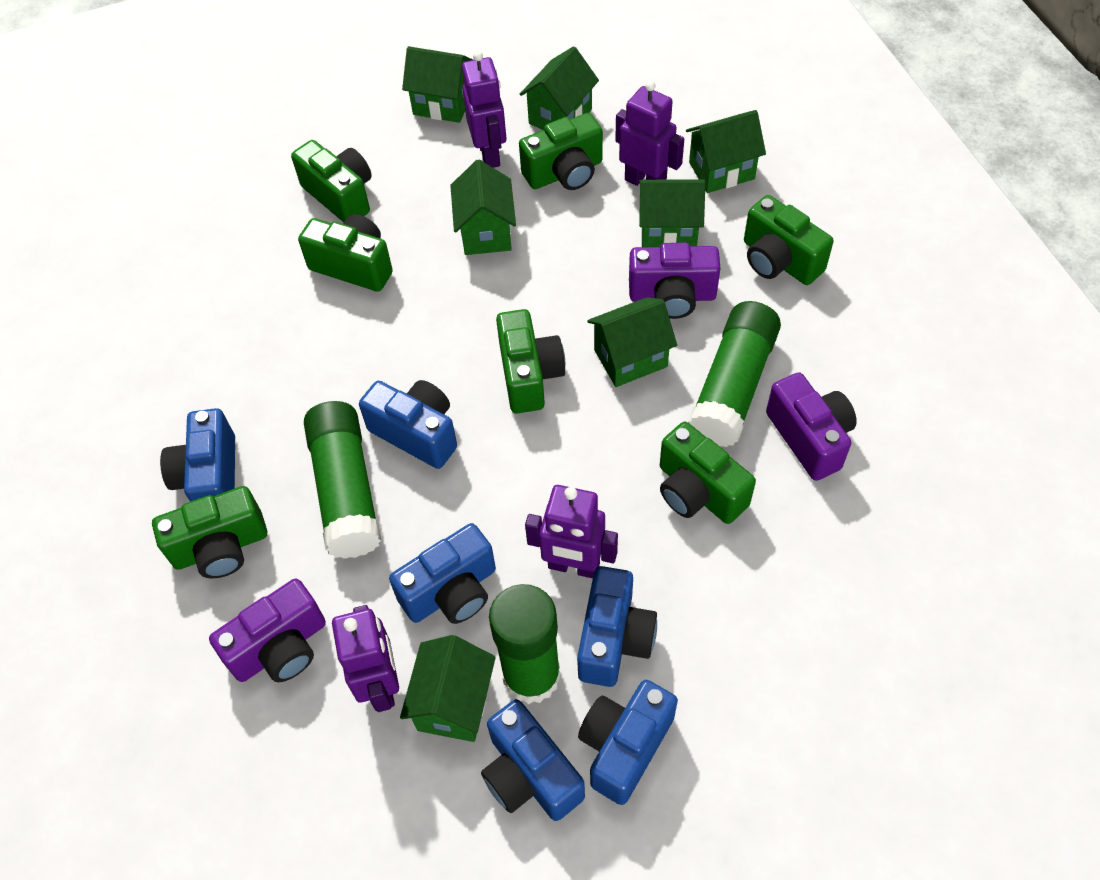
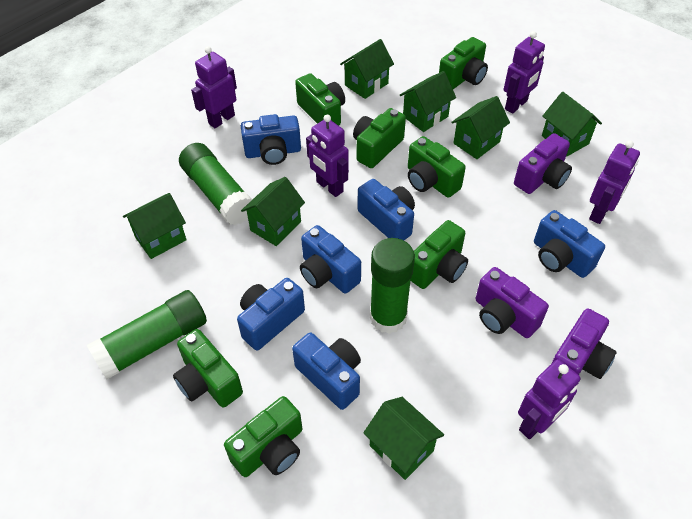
purple robot: [332,605,399,712] [462,51,507,168] [525,485,618,578] [615,80,684,186] = 4 -> [191,46,237,128] [306,114,349,197] [504,31,545,114] [518,359,580,439] [589,140,640,224] = 5

